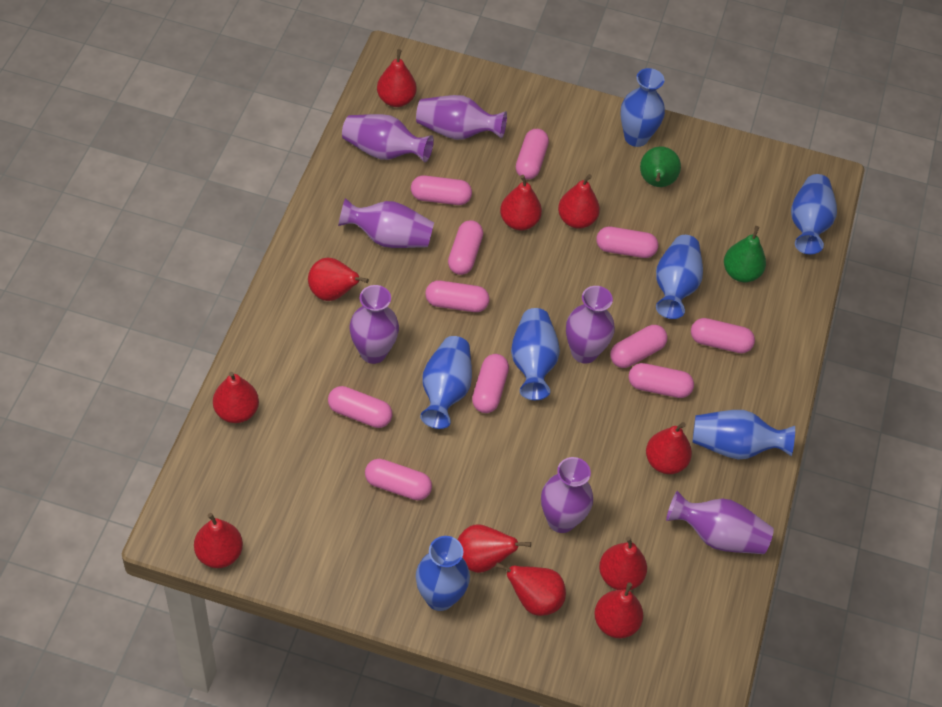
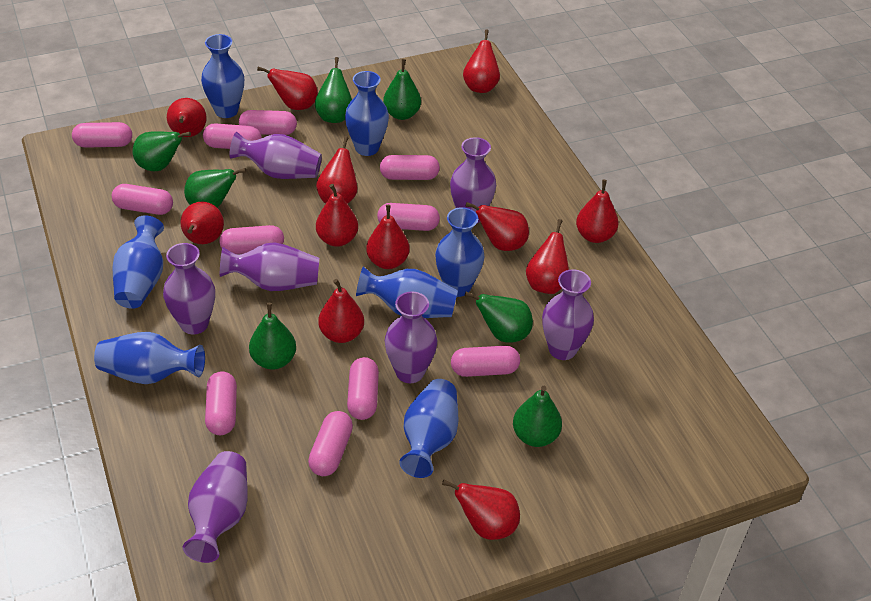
green pear: [640,146,681,187] [724,226,766,282] = 2 -> [133,131,191,171] [184,168,246,207] [249,303,296,370] [315,57,352,123] [383,59,421,120] [465,291,533,343] [513,386,562,447] = 7
red pear: [194,513,243,568] [213,372,259,423] [308,258,369,301] [377,49,417,107] [457,525,531,573] [495,563,566,616] [500,175,542,230] [558,174,600,229] [594,582,643,638] [599,536,647,590] [646,422,692,474] = 11 -> [167,98,207,137] [181,201,224,244] [257,67,318,110] [316,136,358,204] [316,184,358,247] [318,279,364,343] [366,205,410,269] [442,479,520,540] [463,30,500,93] [466,202,529,251] [526,219,569,294] [576,180,619,243] = 12

